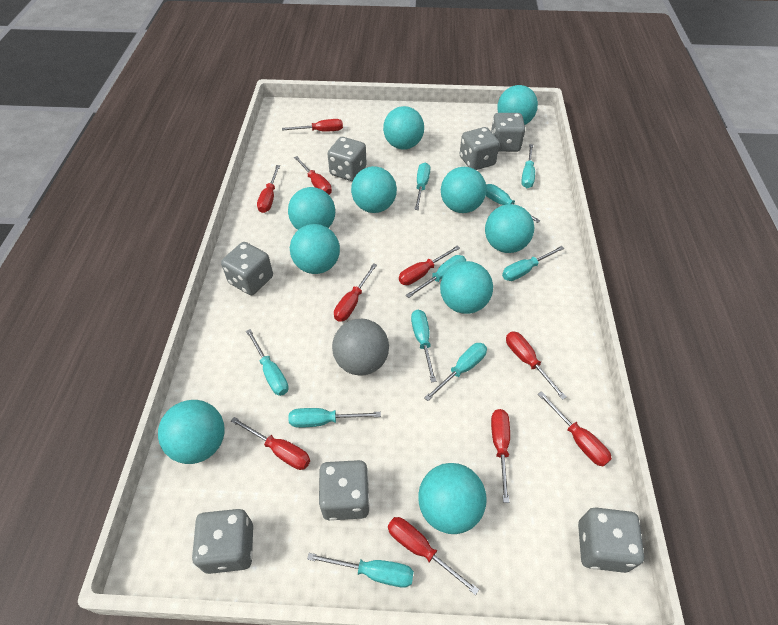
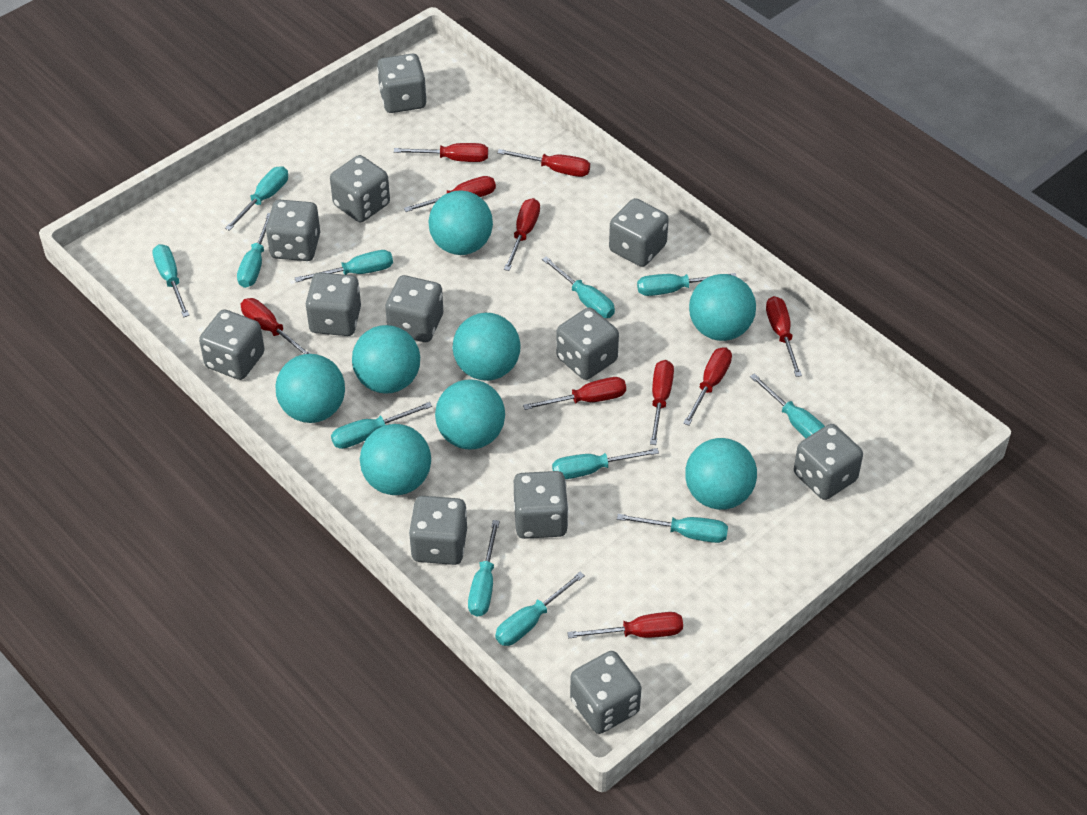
grey ball: [332,319,389,376] = 1 -> none = 0
grey dice: [192,509,253,574] [221,242,273,295] [319,460,370,521] [328,137,367,181] [460,127,500,170] [491,113,525,152] [578,507,644,573] = 7 -> [199,309,265,380] [266,200,320,261] [305,272,361,336] [330,155,390,222] [377,54,427,113] [385,275,443,342] [409,496,467,565] [514,471,568,539] [556,307,619,380] [570,651,642,734] [609,198,669,267] [794,424,863,500] = 12
turquoise ball: [158,400,225,464] [288,187,335,230] [290,224,340,274] [351,166,397,213] [383,106,424,150] [418,463,487,534] [440,261,493,314] [441,167,487,213] [485,204,534,253] [497,85,538,125] = 10 -> [275,354,345,423] [352,325,420,394] [360,424,431,495] [428,191,493,255] [435,379,505,449] [452,313,521,381] [685,438,757,510] [689,274,756,341] = 8
turquoise screwdriver: [246,329,289,396] [289,408,381,428] [307,553,414,588] [406,255,466,298] [411,310,436,382] [414,163,431,210] [424,343,487,401] [486,184,540,223] [502,246,565,281] [521,144,535,188] = 10 -> [152,244,189,317] [225,166,288,231] [237,213,270,288] [295,250,393,282] [331,402,432,449] [468,520,500,617] [495,572,585,646] [542,256,615,318] [552,448,659,479] [617,514,728,543] [637,273,737,296] [750,373,825,438] = 12

